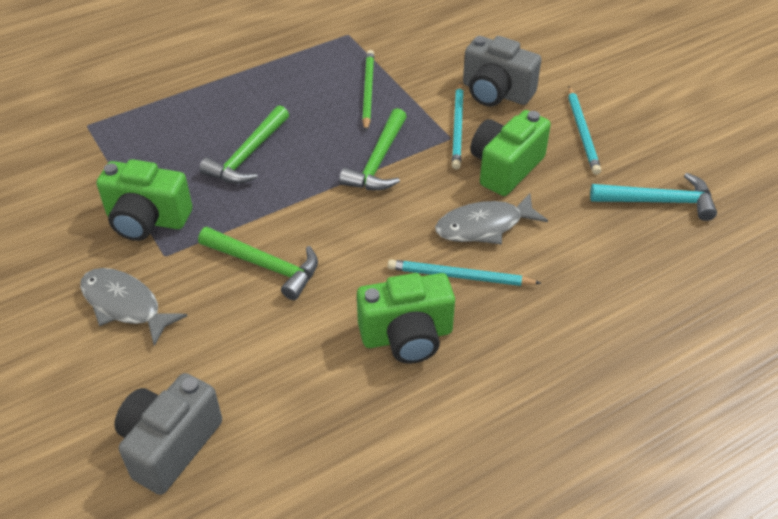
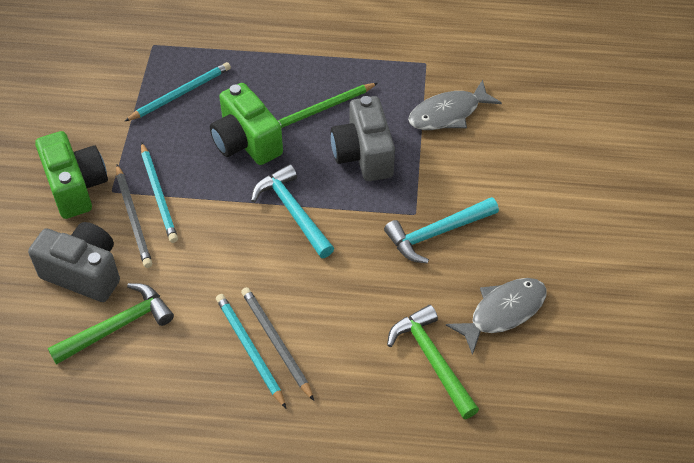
green camera: [97,159,192,241] [357,273,455,364] [470,110,551,196] = 3 -> [35,131,108,219] [210,83,283,165] = 2
green hammer: [198,227,318,300] [199,105,289,184] [339,108,407,190] = 3 -> [48,283,174,365] [387,305,479,419] = 2
grey pencil: none = 0 -> [116,164,152,268] [241,287,314,401] = 2
turquoise hammer: [590,173,717,221] = 1 -> [251,164,334,258] [384,197,499,264] = 2

